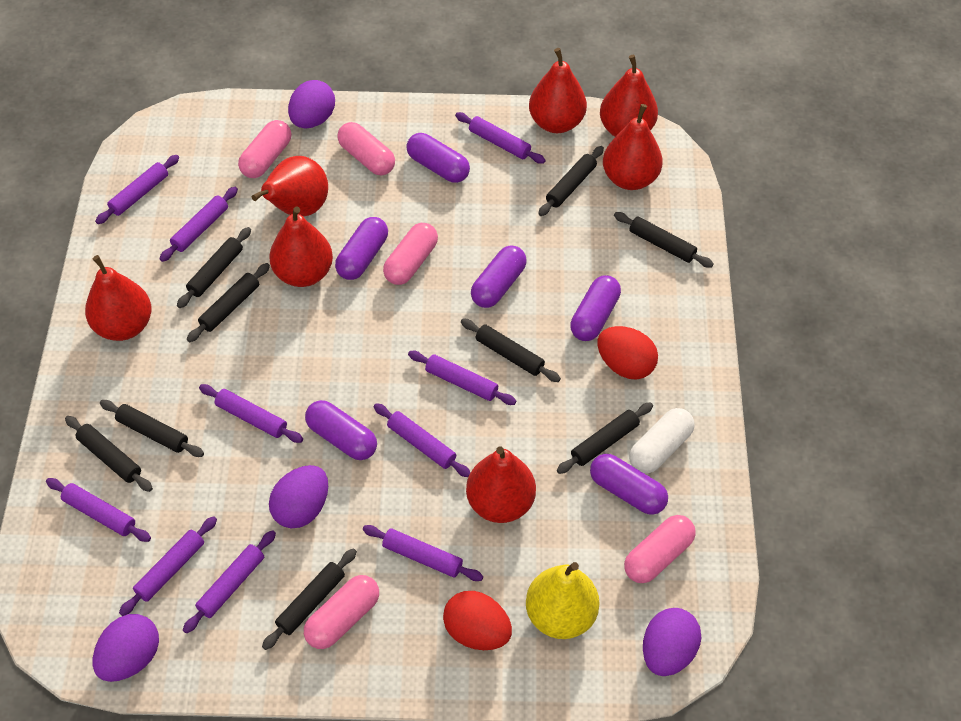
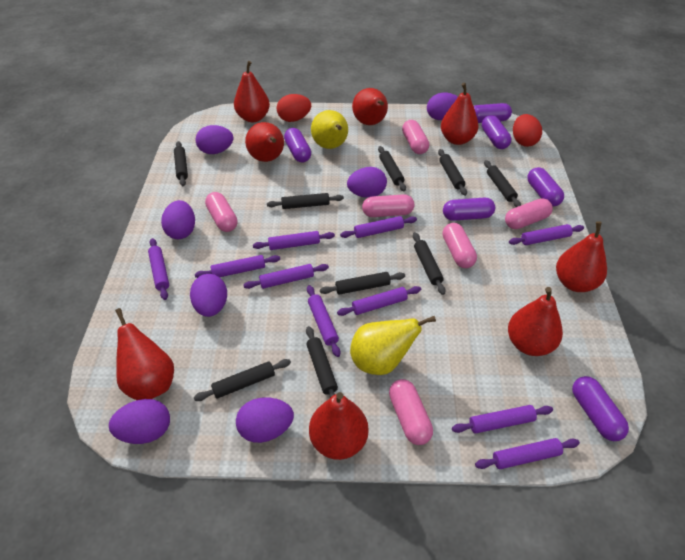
pink capsule: [238,120,291,178] [304,575,379,649] [337,122,395,175] [383,223,438,285] [624,515,696,583] = 5 -> [205,192,238,232] [362,194,414,217] [389,379,433,445] [402,120,429,154] [443,223,477,268] [505,198,553,229] = 6
purple egg: [93,614,159,682] [269,465,328,528] [288,80,335,128] [643,608,702,676] = 4 -> [109,399,170,444] [161,200,195,239] [190,274,227,317] [195,125,233,154] [236,397,294,443] [347,167,387,198] [427,93,458,120] = 7
red pear: [85,255,152,341] [252,156,328,217] [269,207,333,287] [466,446,536,523] [529,48,587,133] [600,55,658,137] [603,104,663,190] = 7 -> [115,308,174,400] [234,61,270,122] [245,122,284,162] [309,392,369,460] [352,88,388,125] [441,82,479,145] [508,287,563,356] [556,221,607,292] = 8
white capsule: [629,408,695,474] = 1 -> none = 0
yellow pear: [526,562,599,639] = 1 -> [311,110,348,149] [350,316,436,375] = 2

